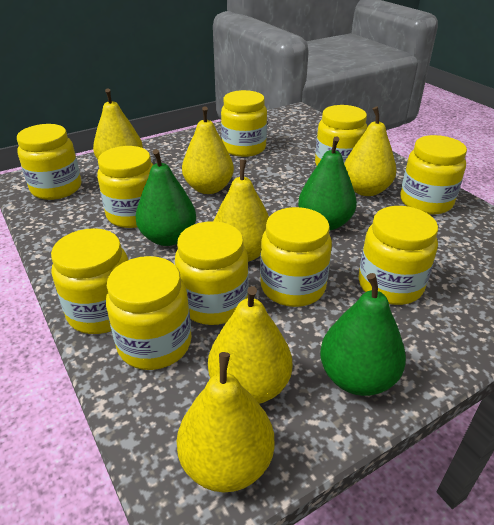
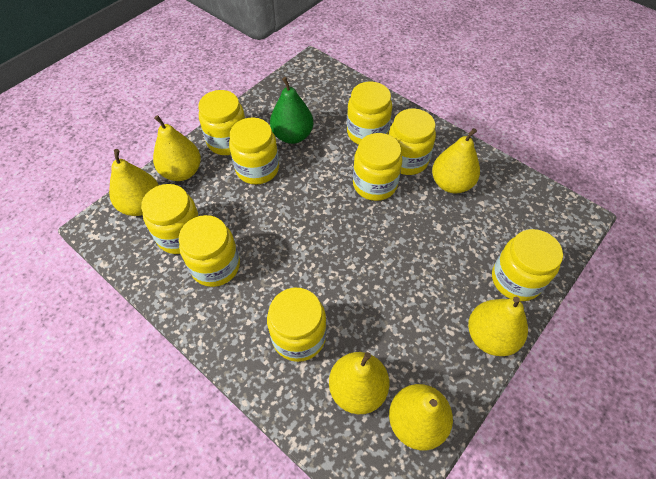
green pear: [136,149,196,246] [298,136,357,231] [320,273,406,396] = 3 -> [270,77,313,144] = 1
yellow jar: [17,124,81,200] [51,228,128,334] [97,146,153,228] [106,256,192,370] [175,221,249,325] [221,90,267,157] [260,207,332,307] [315,105,368,165] [359,206,438,305] [400,135,467,215] = 10 -> [141,184,200,254] [179,215,240,287] [198,90,245,155] [229,117,279,185] [267,288,327,362] [347,82,392,145] [353,133,402,201] [389,109,436,175] [492,229,563,301] = 9

